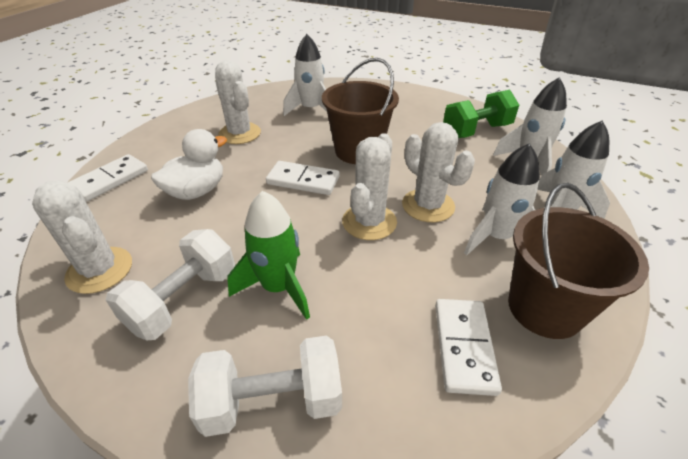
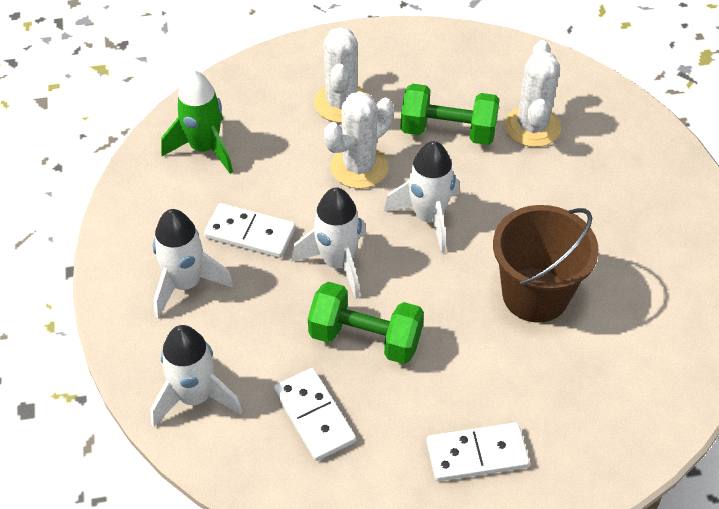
brown bucket: [322,58,399,164] [508,183,649,339] = 2 -> [493,205,599,323] = 1
green dumbbell: [443,90,519,138] = 1 -> [308,282,424,364] [400,83,500,145] = 2
white cactus: [32,180,132,294] [215,60,261,144] [342,133,397,240] [402,122,475,222] = 4 -> [314,27,366,123] [324,91,394,189] [504,40,561,147] = 3
white duck: [151,129,227,200] = 1 -> none = 0
white dumbbell: [106,229,235,340] [188,336,342,437] = 2 -> none = 0

